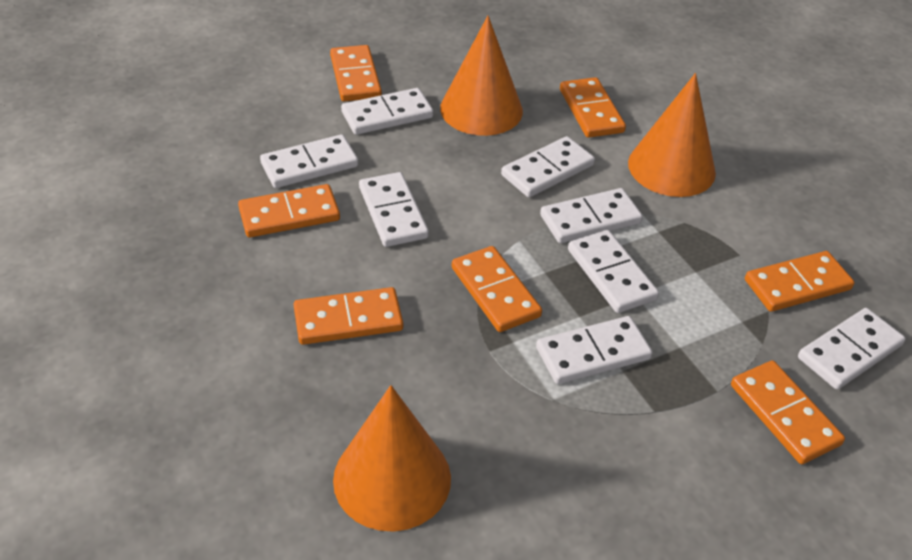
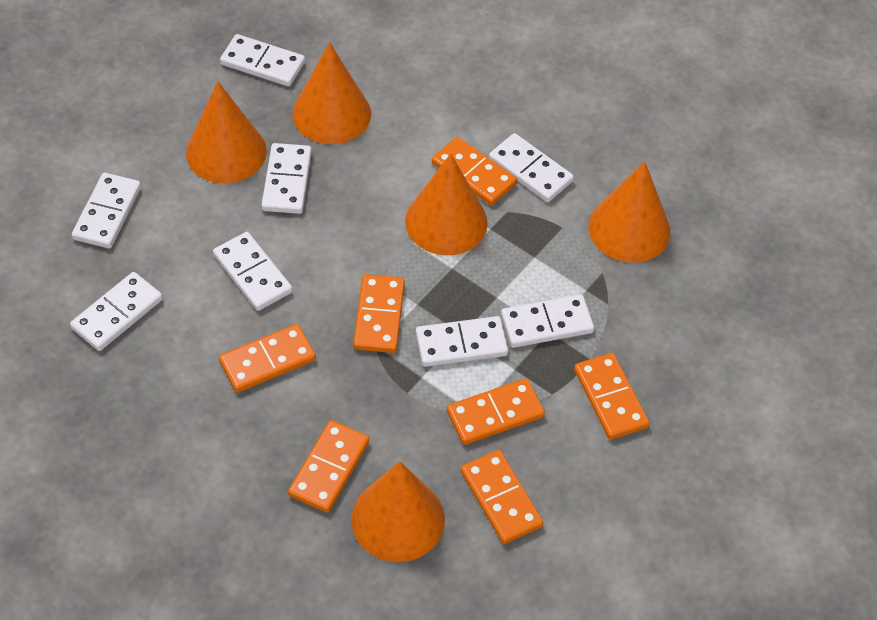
orange cone: [333,385,451,531] [440,16,523,136] [628,73,716,197] = 3 -> [186,81,267,184] [293,42,371,144] [351,461,445,562] [405,153,488,255] [588,161,670,263] = 5

